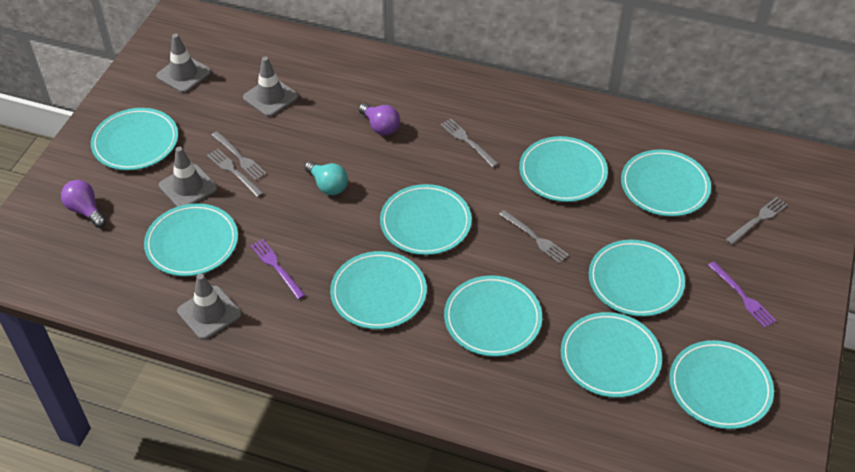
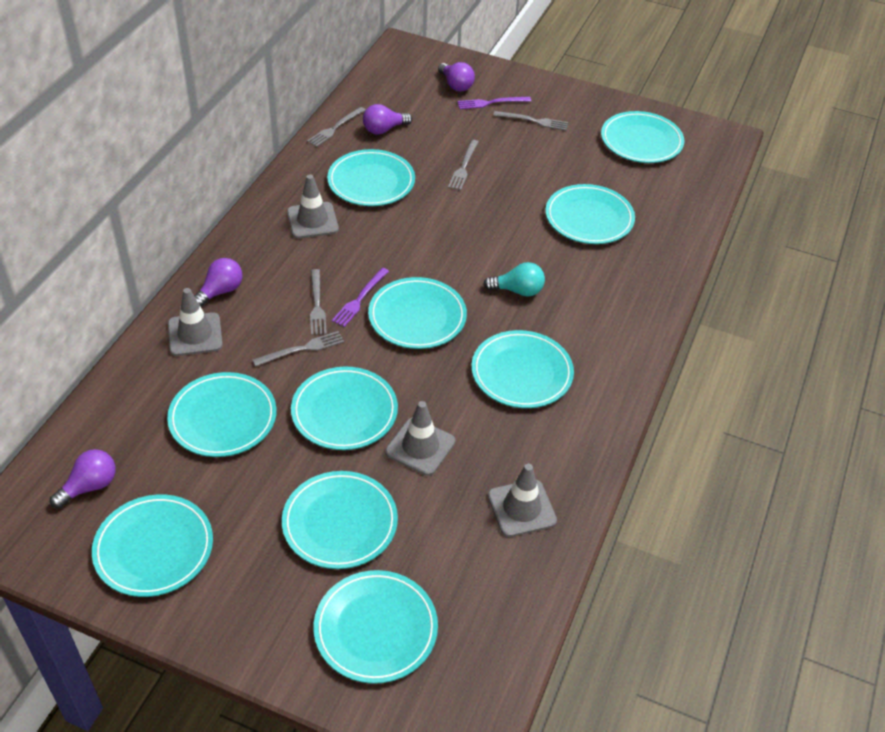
purple light bulb: [61,180,106,228] [359,103,400,135] = 2 -> [50,449,116,509] [194,258,243,307] [363,104,412,135] [438,62,475,92] = 4

